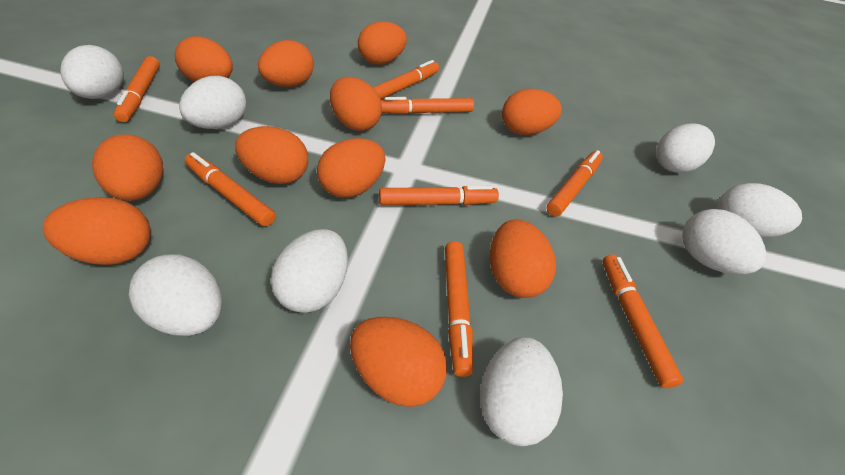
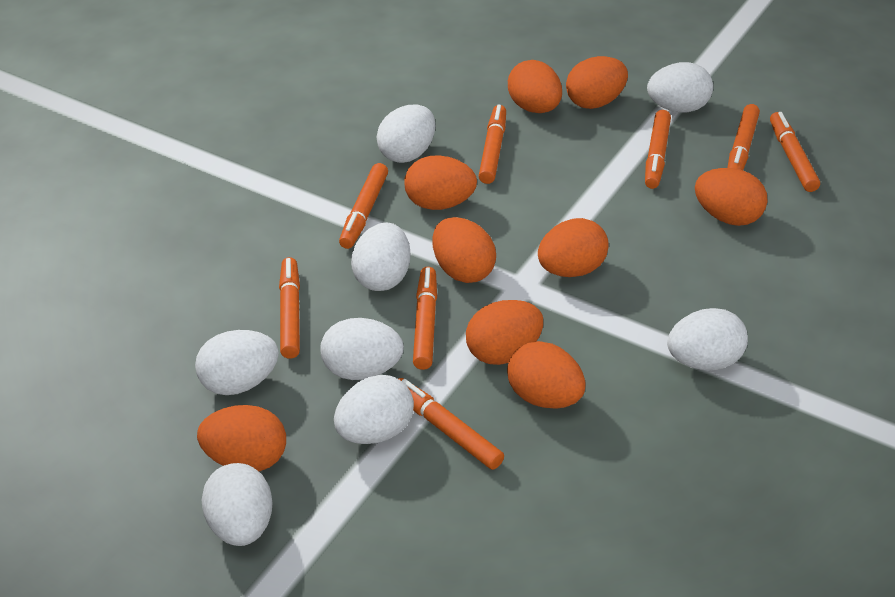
orange egg: [43,197,151,265] [92,134,163,201] [175,36,233,82] [235,126,308,184] [258,40,314,87] [317,138,385,197] [330,77,382,131] [350,317,447,407] [358,21,407,65] [490,219,556,298] [502,89,562,135] = 11 -> [197,405,286,471] [404,155,477,210] [432,217,496,283] [466,300,543,365] [507,341,586,409] [508,60,562,113] [538,218,609,277] [566,56,628,109] [695,168,768,226] = 9

